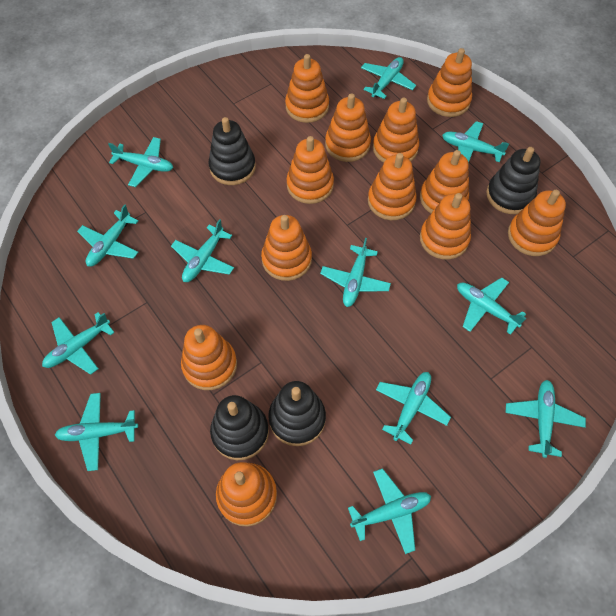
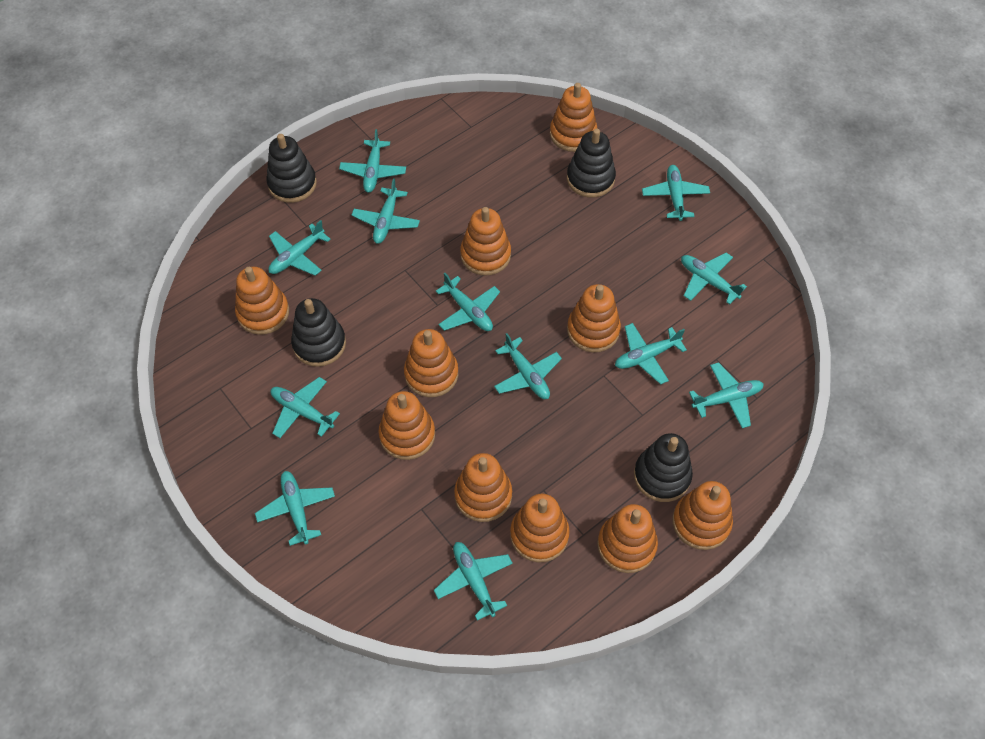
orange stacking toy: [181,325,237,390] [216,462,277,527] [261,215,312,281] [285,54,329,123] [287,136,334,204] [325,93,371,162] [368,153,417,220] [373,98,419,163] [420,150,469,213] [420,193,471,260] [427,48,472,117] [508,190,566,256] = 12 -> [235,267,289,335] [379,391,435,460] [404,329,458,397] [454,453,512,522] [460,207,511,276] [510,494,570,562] [550,83,597,152] [567,284,621,352] [597,504,658,573] [673,481,733,550] = 10

